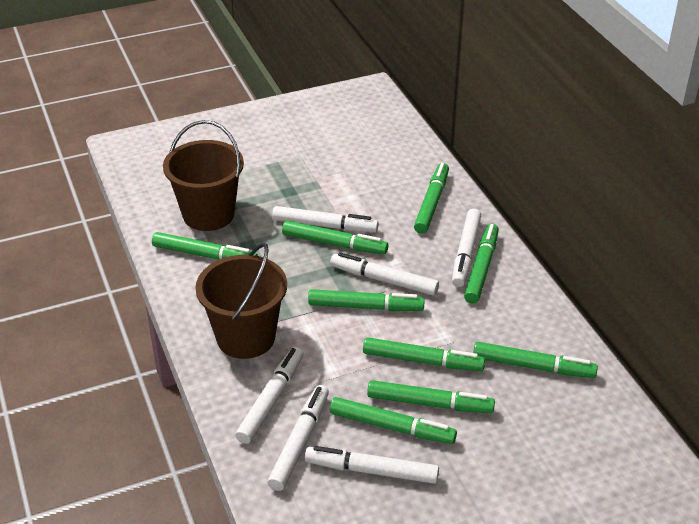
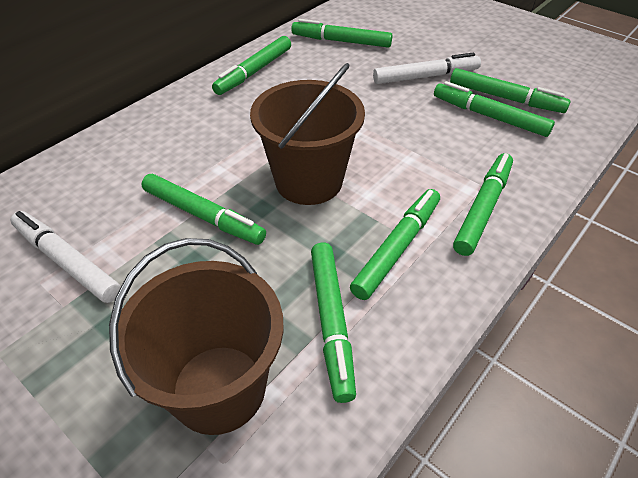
green marker: [152,232,258,260] [282,221,388,254] [308,289,425,311] [330,397,457,444] [363,337,485,371] [367,380,495,413] [414,163,449,234] [464,224,499,304] [473,342,598,378] = 9 -> [142,174,266,245] [212,36,291,95] [291,19,392,48] [311,242,356,403] [350,189,440,300] [434,81,555,137] [450,68,571,113] [453,153,513,256] = 8
white marker: [235,347,303,444] [267,385,329,491] [272,206,379,233] [305,446,439,484] [330,252,439,295] [452,209,481,287] = 6 -> [11,211,121,303] [373,53,481,84] = 2

